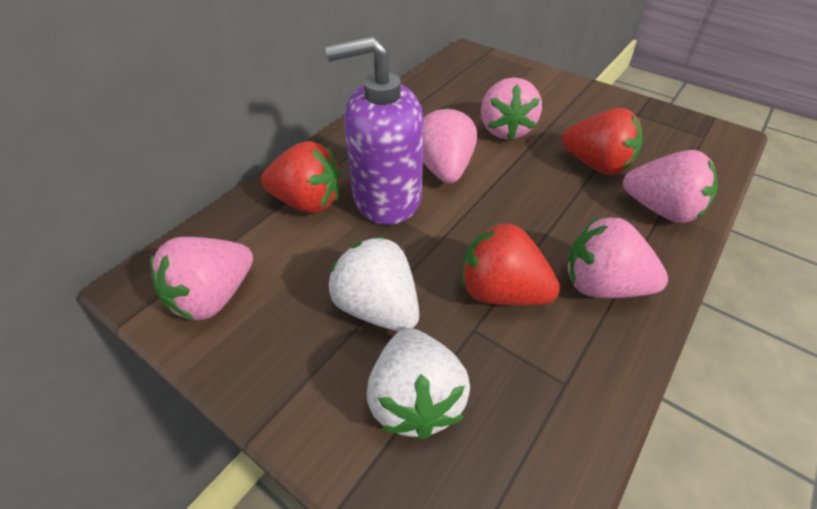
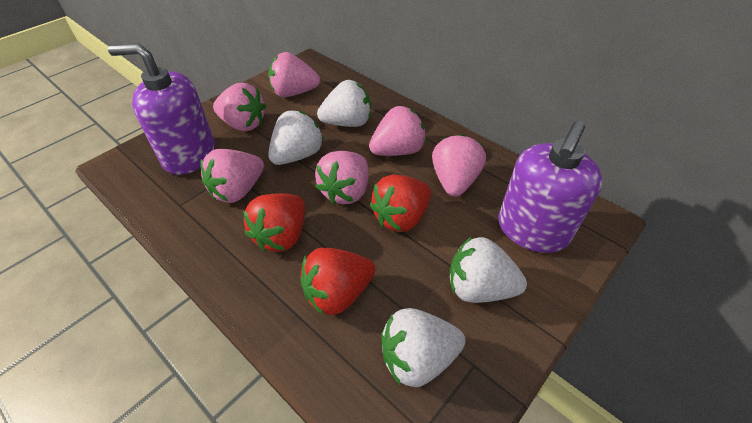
pink strawberry: [150,237,253,320] [423,106,477,183] [481,77,542,140] [566,216,668,298] [623,150,718,223] = 5 -> [200,149,264,203] [213,83,266,131] [268,52,320,97] [315,151,369,205] [369,106,426,156] [432,134,486,197] = 6
purple soap dispenser: [325,36,424,225] = 1 -> [108,43,215,175] [498,121,603,253] = 2
white strawberry: [329,236,419,332] [367,328,470,439] = 2 -> [268,111,324,165] [317,80,371,127] [382,308,465,387] [450,236,527,303] = 4

